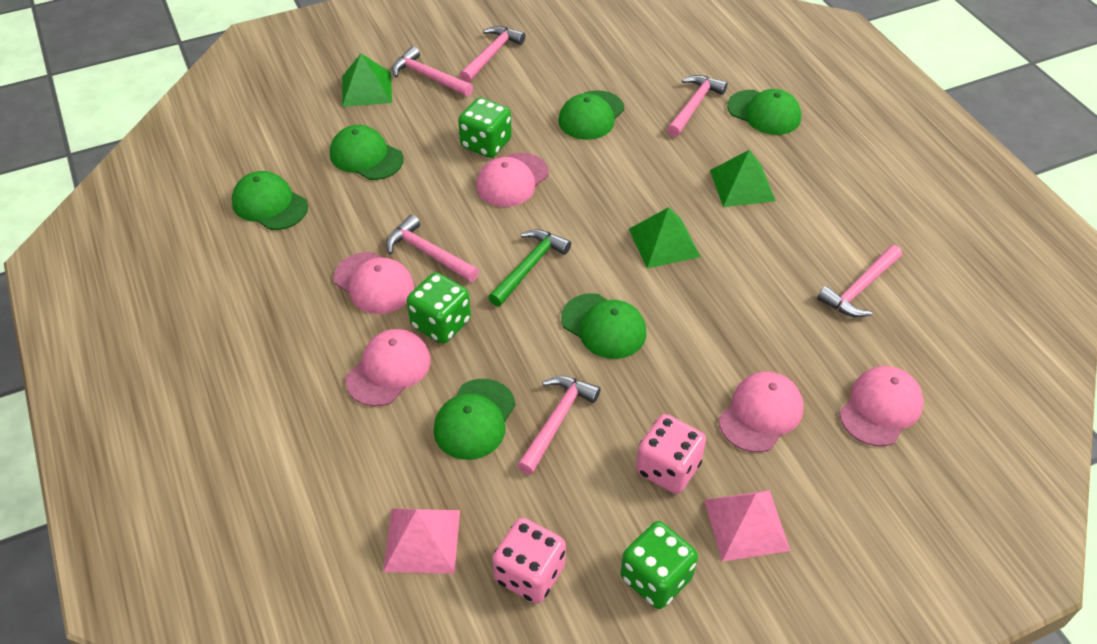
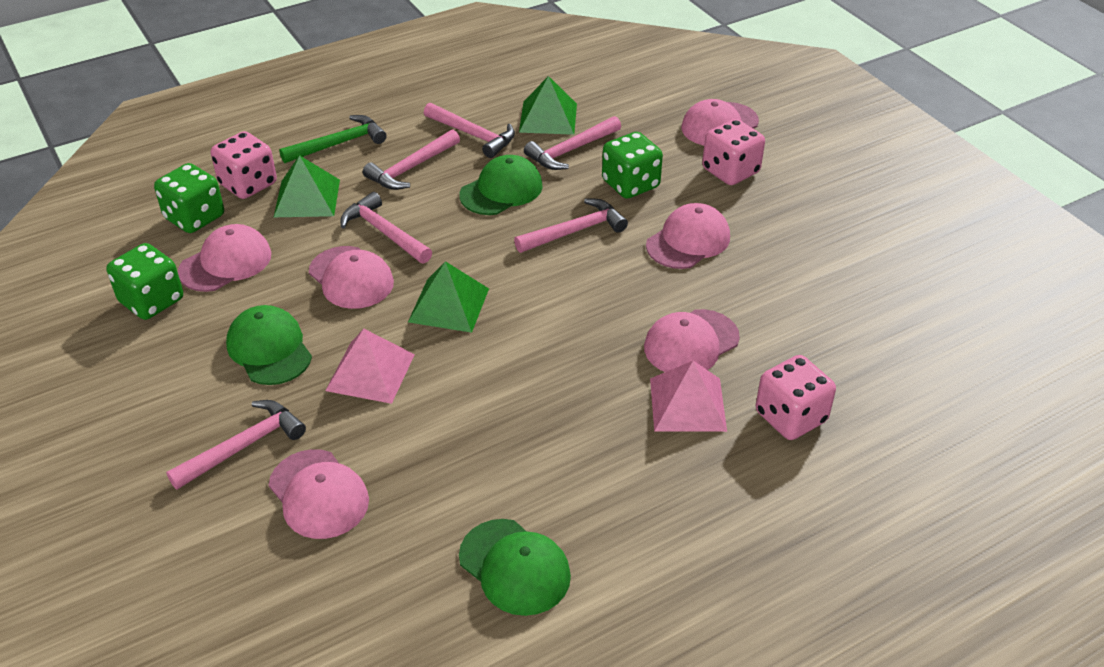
green cap: [232,171,308,230] [330,125,404,180] [434,379,516,460] [558,90,624,140] [561,293,646,359] [727,89,801,135] = 6 -> [226,305,312,385] [459,155,543,215] [459,519,571,616] = 3
pink cap: [334,252,414,314] [345,329,431,407] [476,153,549,207] [719,372,804,452] [839,366,924,446] = 5 -> [178,224,271,292] [269,449,369,539] [309,246,394,309] [644,309,740,372] [646,203,730,269] [681,99,759,146] = 6
pink dice: [492,518,566,604] [636,414,706,494] = 2 -> [211,131,277,199] [702,119,765,185] [756,355,836,440] = 3

